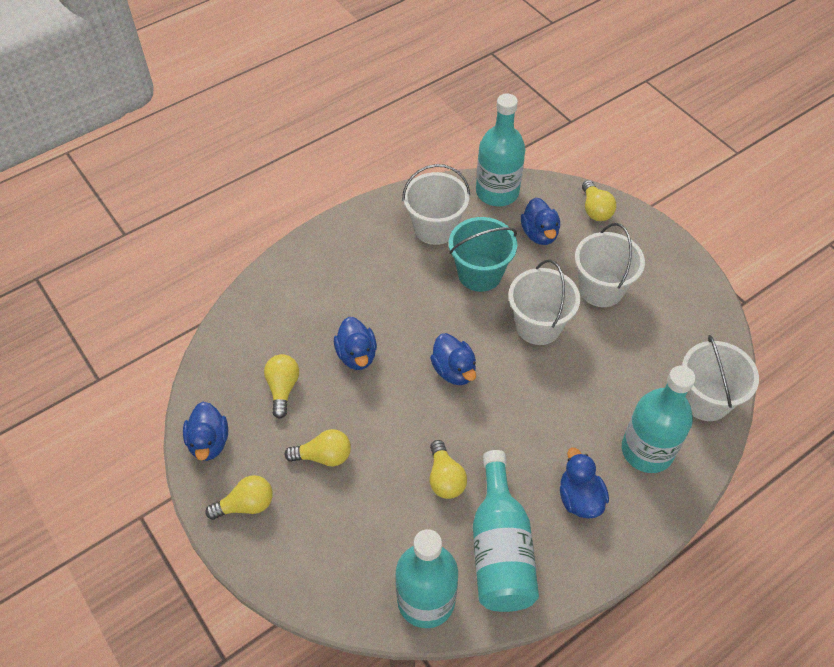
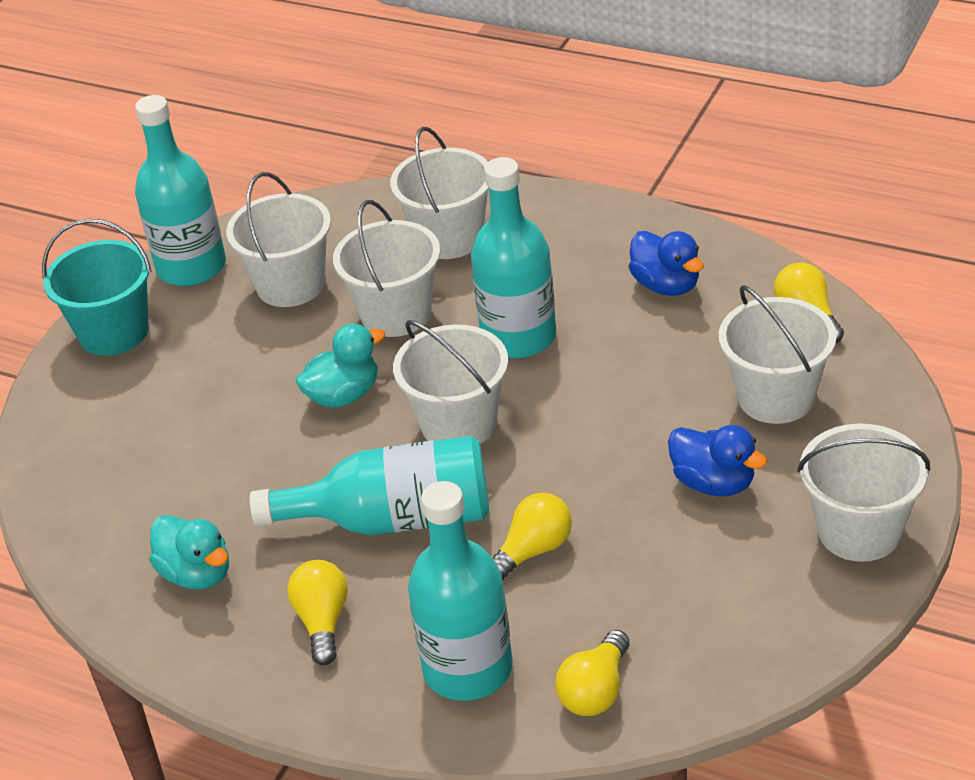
blue duck: [183,402,228,461] [334,317,377,370] [430,333,476,385] [521,197,560,245] [560,448,609,519] = 5 -> [629,231,704,296] [668,425,767,496] = 2
turquoise duck: none = 0 -> [149,515,229,590] [296,323,385,408] = 2
white bucket: [402,164,470,245] [508,260,580,345] [575,223,645,307] [682,335,759,421] = 4 -> [226,172,331,307] [333,200,440,337] [390,127,489,259] [393,320,508,444] [718,285,837,424] [797,423,930,562] = 6
yellow light bulb: [205,475,273,520] [264,354,299,419] [285,429,351,466] [430,440,467,499] [582,180,616,221] = 5 -> [287,560,348,665] [492,493,572,580] [555,630,630,716] [774,262,844,344] = 4

